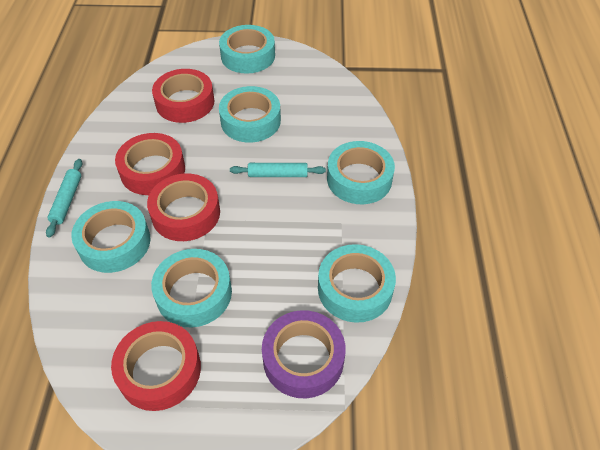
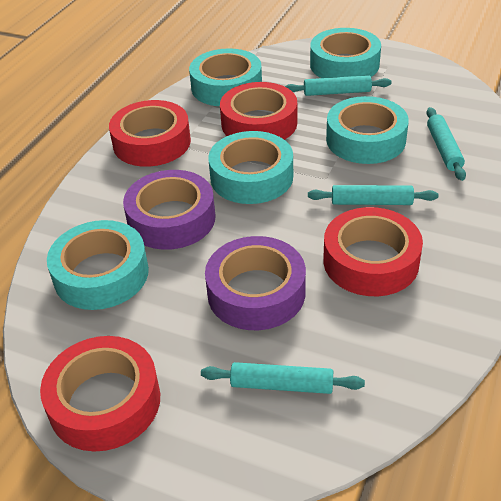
purple tape: [262,310,346,398] = 1 -> [123,170,216,250] [205,236,306,330] = 2
turquoise rolling pin: [46,159,82,237] [230,163,326,177] = 2 -> [201,362,365,394] [285,75,391,96] [308,185,438,205] [427,107,466,181] = 4
turquoise tape: [71,201,150,273] [151,249,232,327] [219,25,275,74] [219,86,281,143] [318,244,396,323] [327,141,395,204] = 6 -> [47,220,149,310] [189,48,262,106] [208,131,293,204] [310,28,381,78] [326,96,409,164] = 5

